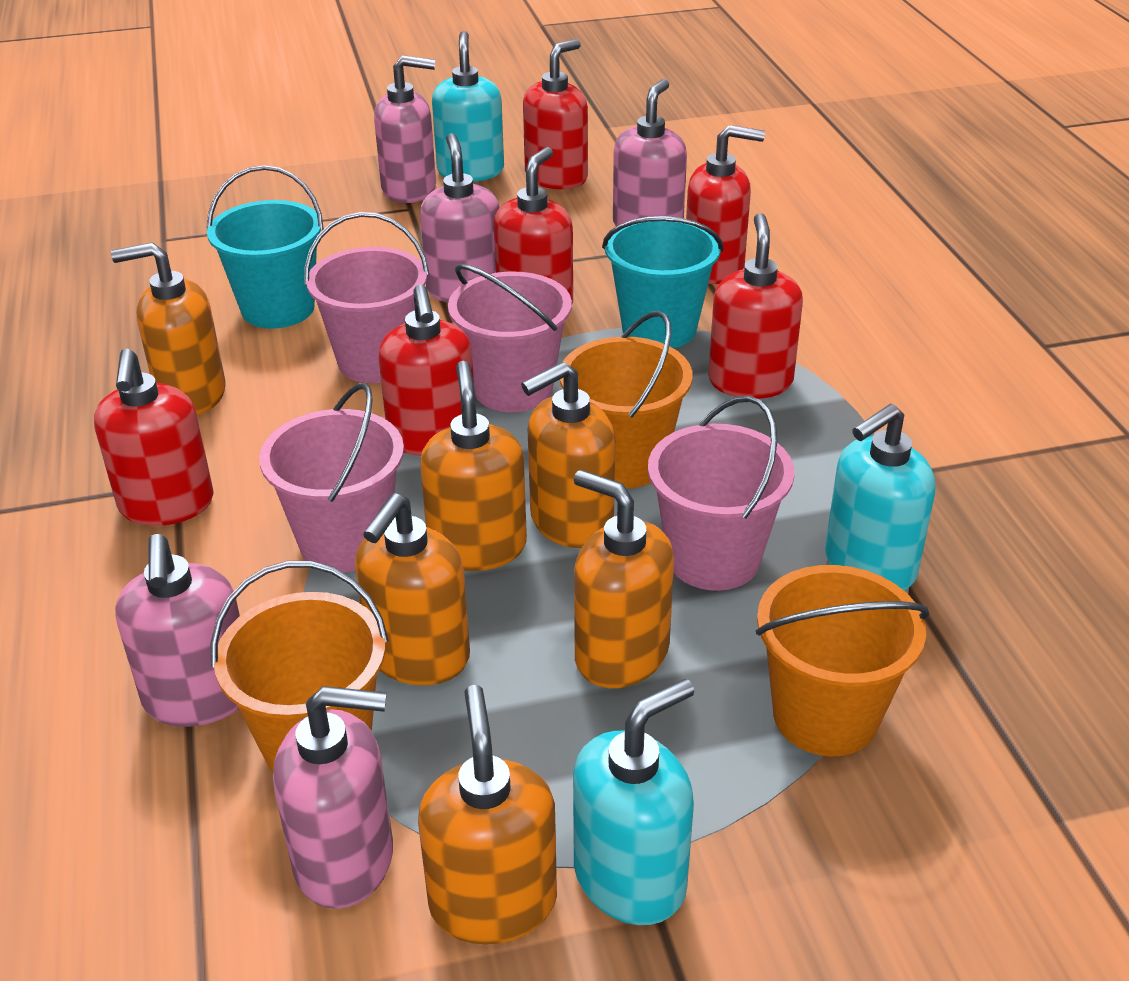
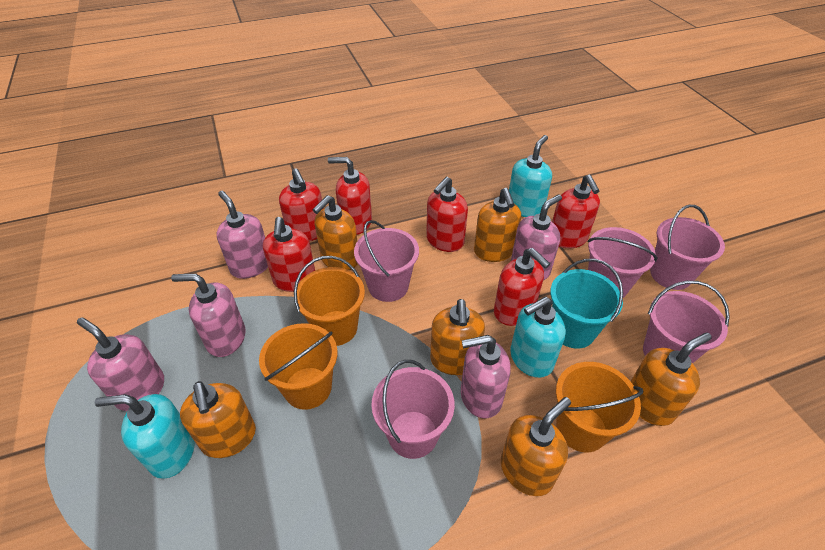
pink bucket: [259,383,404,572] [304,212,429,383] [448,264,572,412] [648,396,795,591] = 4 -> [354,220,419,302] [371,360,455,459] [588,227,658,298] [643,281,730,363] [650,205,725,290] = 5
turquoise bucket: [206,165,324,329] [602,216,723,348] = 2 -> [550,259,623,349] = 1

